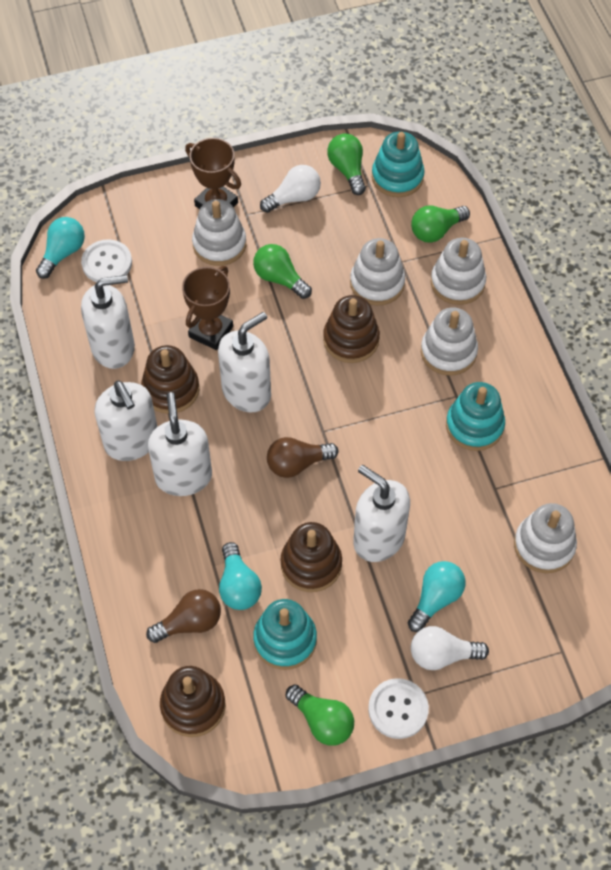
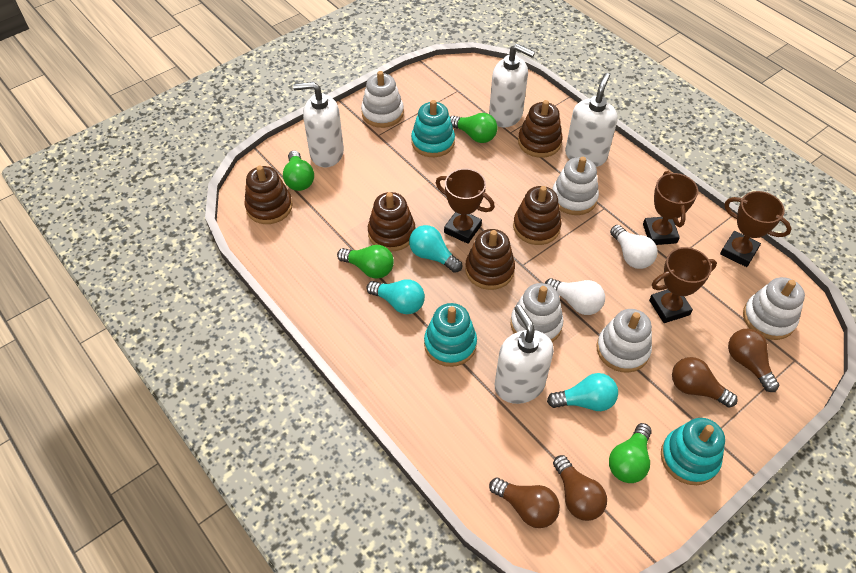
brown light bulb: [146,589,221,643] [267,437,338,478] = 2 -> [489,478,560,528] [553,455,607,521] [672,357,738,408] [728,328,779,392] = 4
brown stacking toy: [141,345,199,414] [160,666,226,737] [280,522,342,592] [323,295,380,363] = 4 -> [244,166,293,224] [368,192,415,252] [465,229,515,290] [513,186,562,245] [518,100,563,158] = 5
brown trophy: [182,266,233,350] [185,138,241,209] = 2 -> [436,168,495,244] [643,171,698,245] [649,247,717,323] [720,191,792,267] = 4
white button: [81,240,132,282] [368,678,429,739] = 2 -> none = 0
white soap dispenser: [81,275,135,369] [95,381,157,461] [148,392,212,496] [218,312,271,412] [353,465,410,562] = 5 -> [293,82,344,168] [489,44,535,127] [495,305,554,404] [565,73,618,167] = 4

